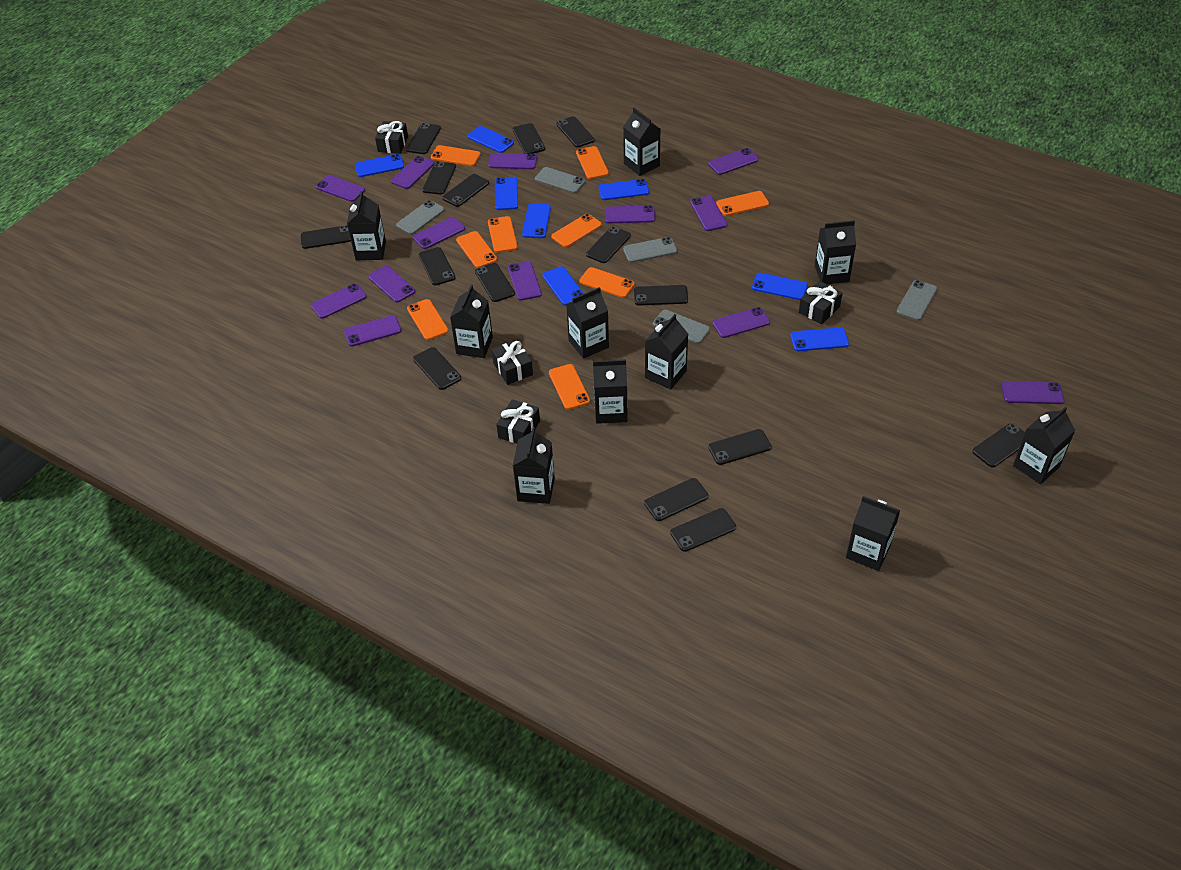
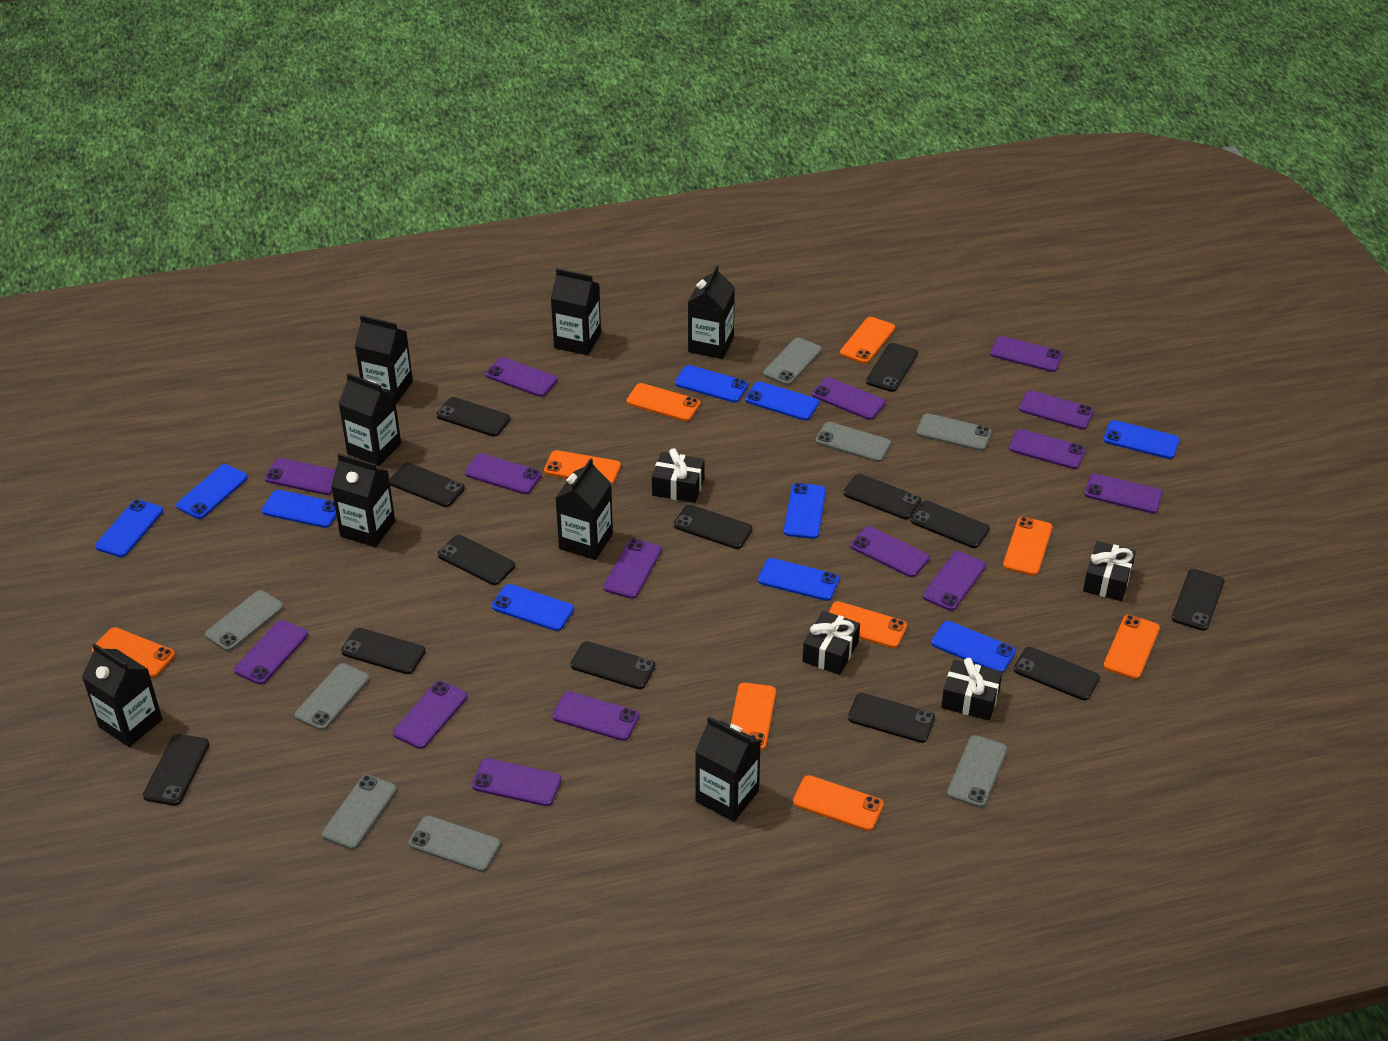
black carton: [347,191,386,260] [450,285,493,358] [513,427,555,504] [566,287,609,359] [593,359,628,424] [623,108,660,176] [645,314,688,390] [815,220,856,284] [846,496,900,571] [1013,407,1075,484] = 10 -> [82,643,162,747] [331,453,395,547] [338,373,401,466] [355,315,413,404] [551,268,601,355] [555,458,613,560] [688,265,735,359] [695,717,761,822] = 8
black phone: [301,225,351,249] [406,123,441,154] [413,347,461,390] [418,247,455,286] [422,161,456,195] [442,174,489,207] [475,263,515,302] [513,123,545,154] [556,116,595,147] [586,226,631,263] [634,285,688,305] [644,478,708,521] [670,508,736,552] [708,429,772,465] [972,423,1025,467] = 15 -> [143,734,209,806] [341,628,426,674] [389,463,465,507] [436,397,511,437] [438,535,515,585] [570,641,655,689] [674,505,753,549] [843,474,921,519] [848,693,935,743] [866,343,918,392] [911,501,990,548] [1014,647,1100,700] [1172,569,1224,631] = 13
blue phone: [355,154,404,177] [467,126,514,153] [495,177,518,210] [522,204,551,238] [542,266,584,306] [598,179,649,200] [752,273,808,300] [790,327,849,351] = 8 -> [95,499,163,557] [176,464,248,519] [262,490,337,528] [492,584,574,631] [675,365,748,403] [745,381,819,420] [758,558,839,601] [784,483,826,539] [931,621,1016,673] [1103,420,1180,459] = 10
grey phone: [396,200,444,235] [535,167,585,193] [623,237,677,263] [653,310,710,344] [896,280,937,321] = 5 -> [205,590,284,651] [294,663,370,731] [322,775,397,850] [409,815,501,872] [763,338,822,385] [815,422,891,462] [916,413,992,451] [947,735,1008,808] = 8
purple phone: [311,284,367,319] [316,175,365,202] [344,315,401,346] [368,266,415,302] [391,156,434,189] [413,217,465,249] [488,153,537,169] [508,261,542,301] [605,205,655,223] [690,195,727,231] [708,148,758,175] [712,307,770,338] [1001,381,1064,404] = 13 -> [234,620,308,685] [265,458,336,495] [393,681,467,749] [465,453,542,494] [472,758,562,806] [486,357,558,397] [552,691,639,741] [603,539,662,599] [812,377,886,420] [851,526,930,577] [923,551,986,611] [990,336,1063,372] [1009,429,1086,469] [1019,390,1094,429] [1084,473,1163,514] = 15

